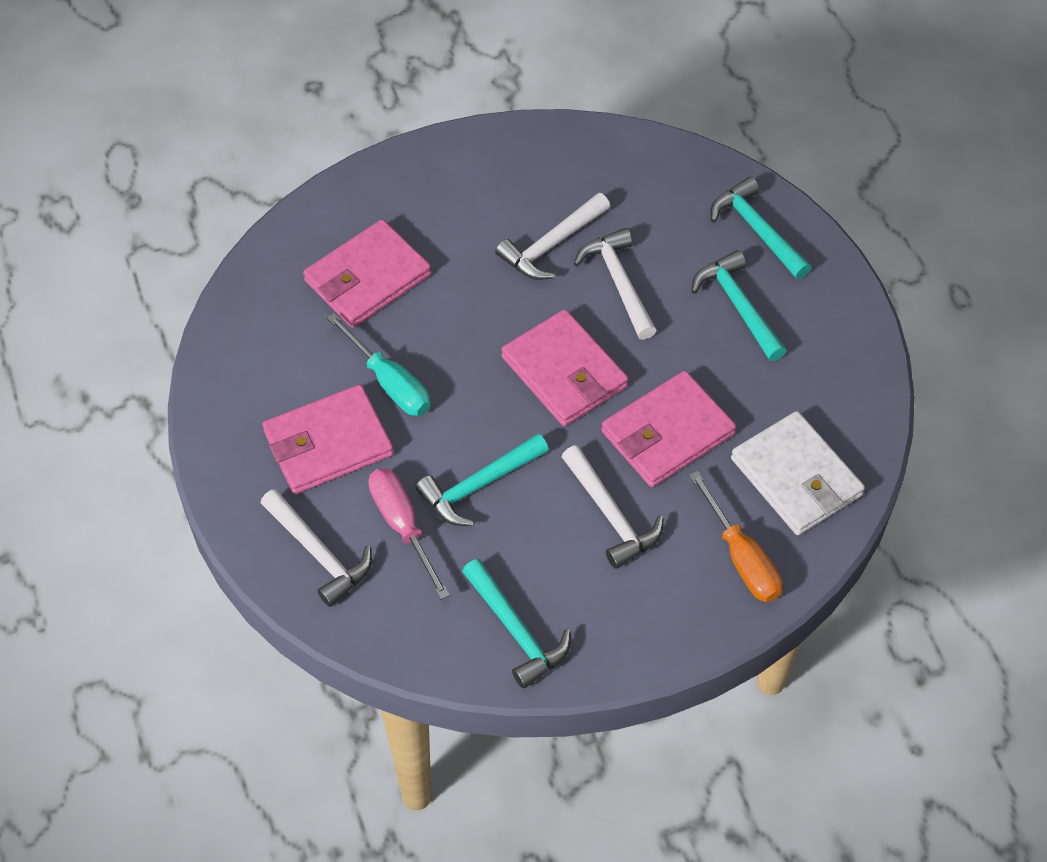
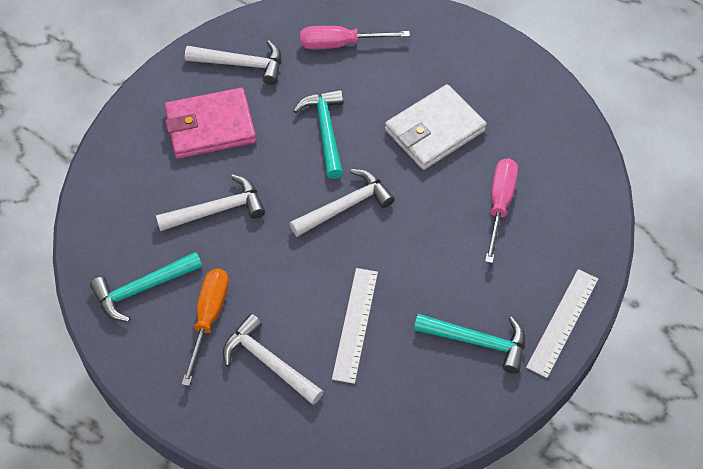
pink screwdriver: [368,468,450,600] = 1 -> [300,26,410,49] [485,158,518,263] = 2
pink wallet: [262,385,394,494] [303,219,431,328] [501,309,628,426] [601,371,736,487] = 4 -> [164,88,256,159] = 1
turquoise hammer: [415,434,549,526] [462,559,571,689] [691,250,786,361] [710,177,811,279] = 4 -> [90,252,202,322] [293,89,343,179] [414,314,525,374] = 3
turquoise screwdriver: [327,313,431,416] = 1 -> none = 0
white ruler: none = 0 -> [332,268,378,384] [526,269,598,378] = 2

